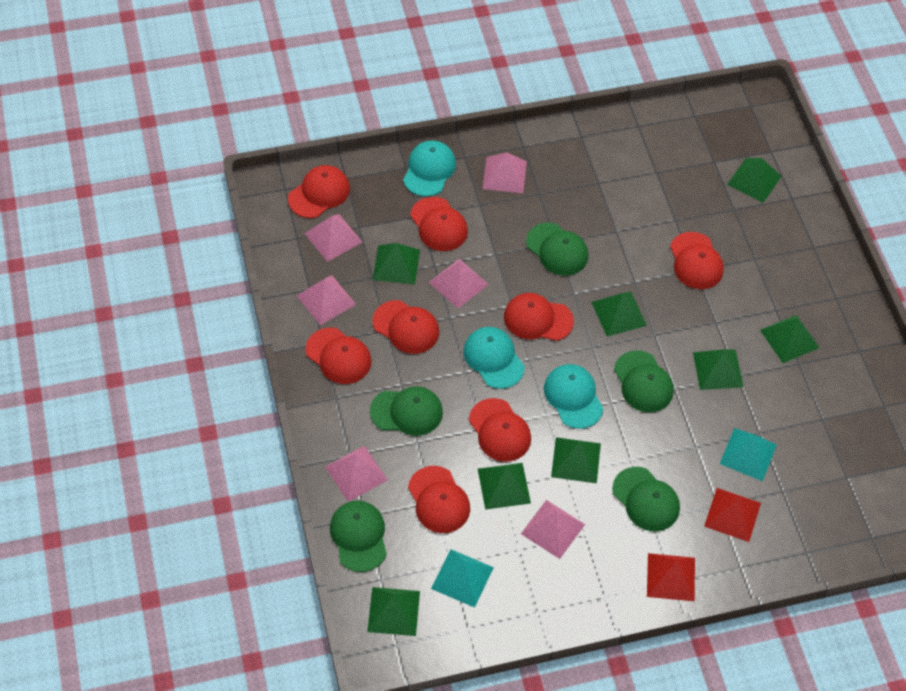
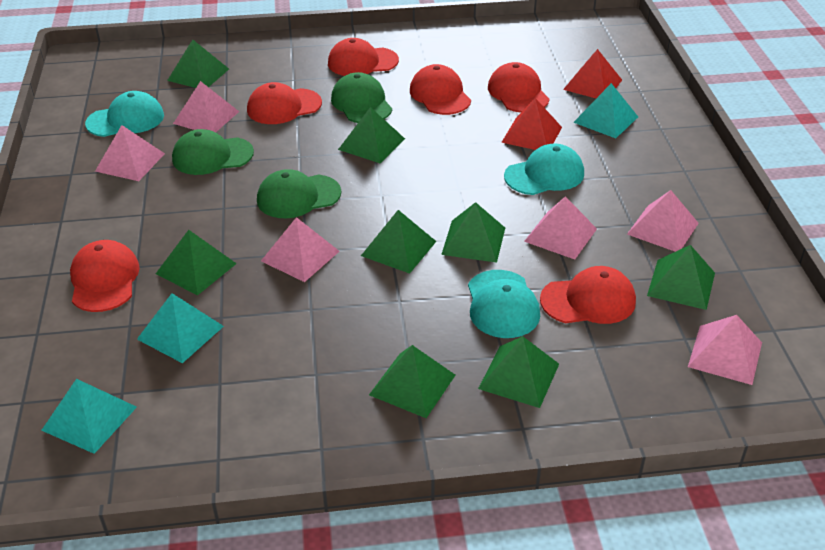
green cap: [330,501,387,572] [370,386,443,436] [526,223,589,276] [612,467,680,531] [614,350,674,412] = 5 -> [172,129,254,175] [257,169,341,218] [331,72,392,123] = 3
red cap: [288,165,350,218] [305,327,372,384] [373,300,439,354] [408,466,470,533] [410,197,468,251] [469,398,531,462] [504,293,574,341] [670,232,724,289] = 8 -> [70,240,140,312] [247,82,322,124] [328,38,399,76] [410,64,471,115] [488,62,549,113] [540,266,636,324] = 6
turquoise pyramid: [431,549,494,608] [720,428,777,481] = 2 -> [41,379,137,454] [137,293,224,363] [573,83,638,138] = 3

